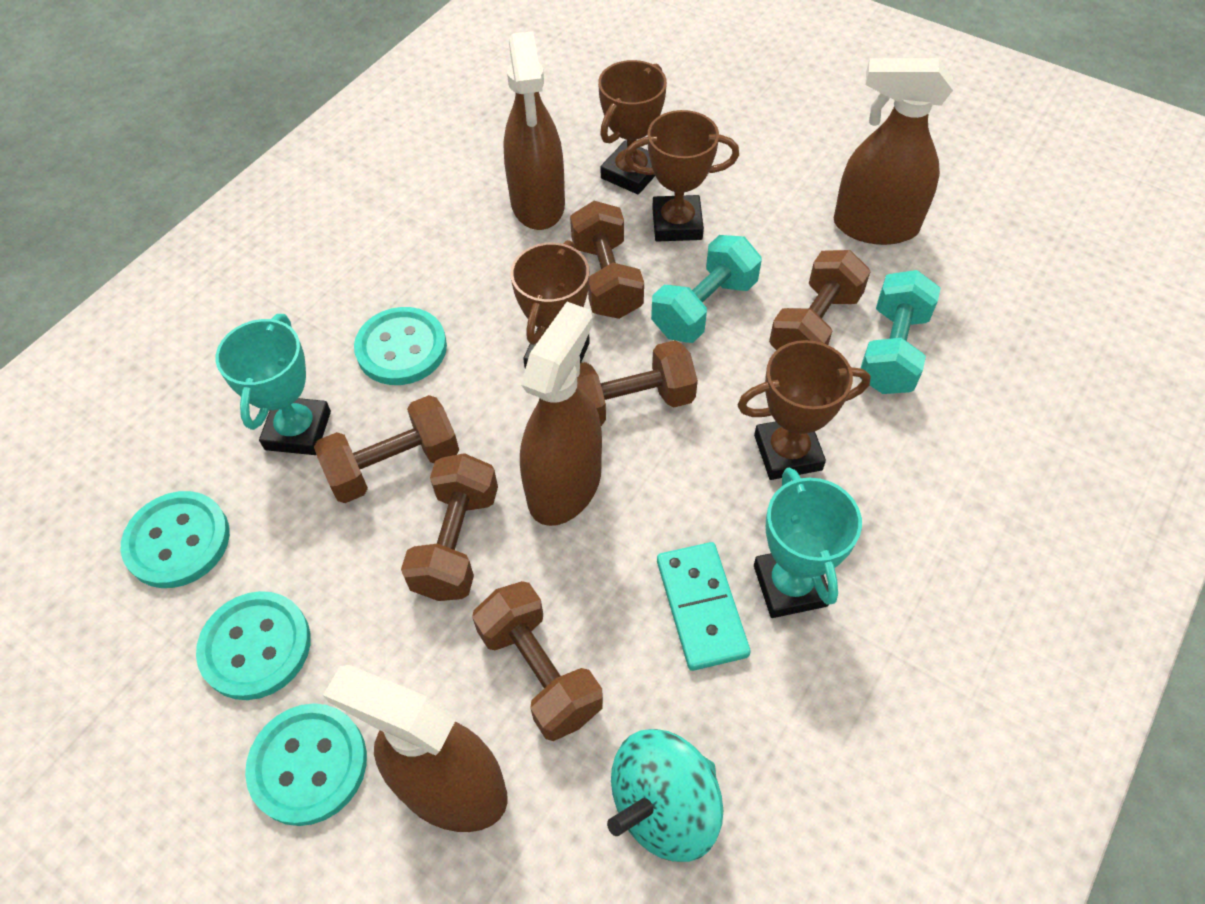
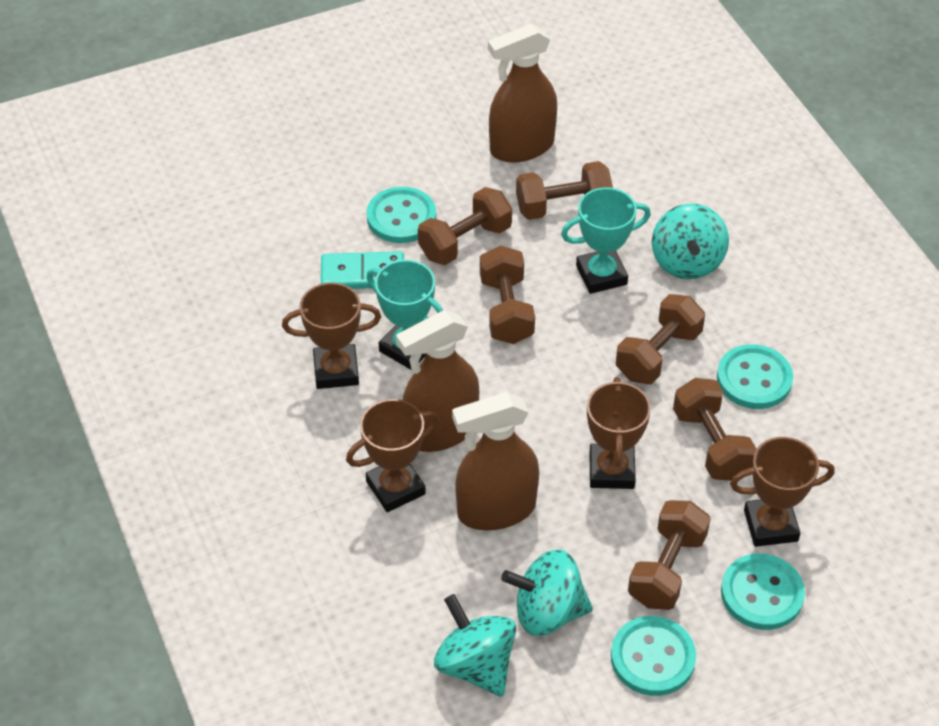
brown spray bottle: [323,665,508,832] [503,31,565,230] [520,302,602,526] [834,58,953,245] = 4 -> [396,310,479,452] [452,392,539,530] [488,23,557,163] = 3
turquoise dumbbell: [651,235,762,343] [861,270,941,394] = 2 -> none = 0
turquoise spinning top: [607,729,723,862] = 1 -> [434,594,516,697] [501,549,593,636] [652,203,729,279] = 3

